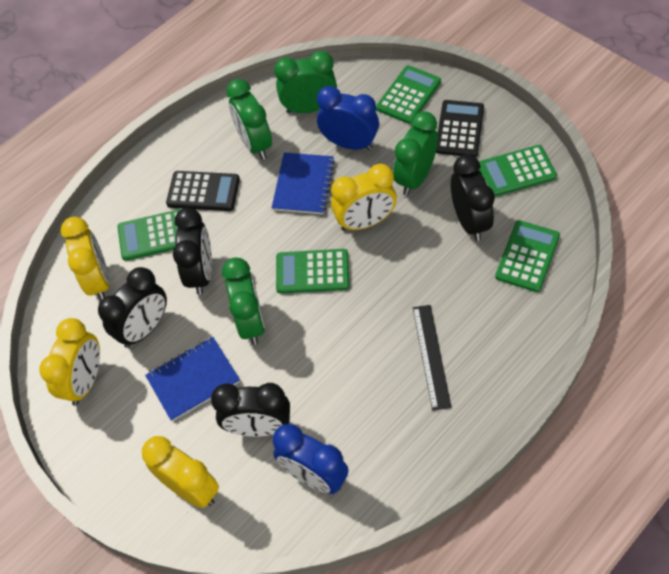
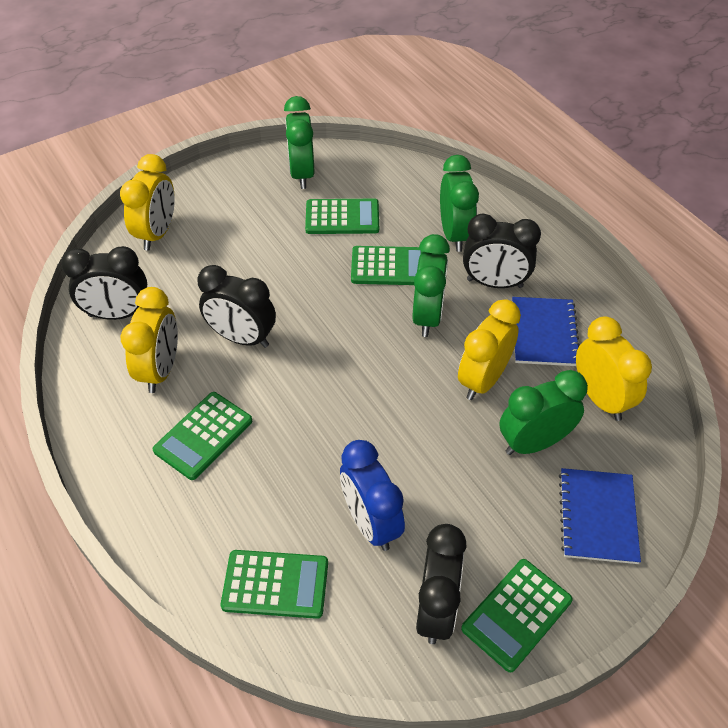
black calculator: [166,171,240,211] [436,100,484,157] = 2 -> none = 0
black ruler: [413,305,451,411] = 1 -> none = 0
blue clock: [273,424,349,494] [317,86,379,151] = 2 -> [340,440,405,551] = 1

